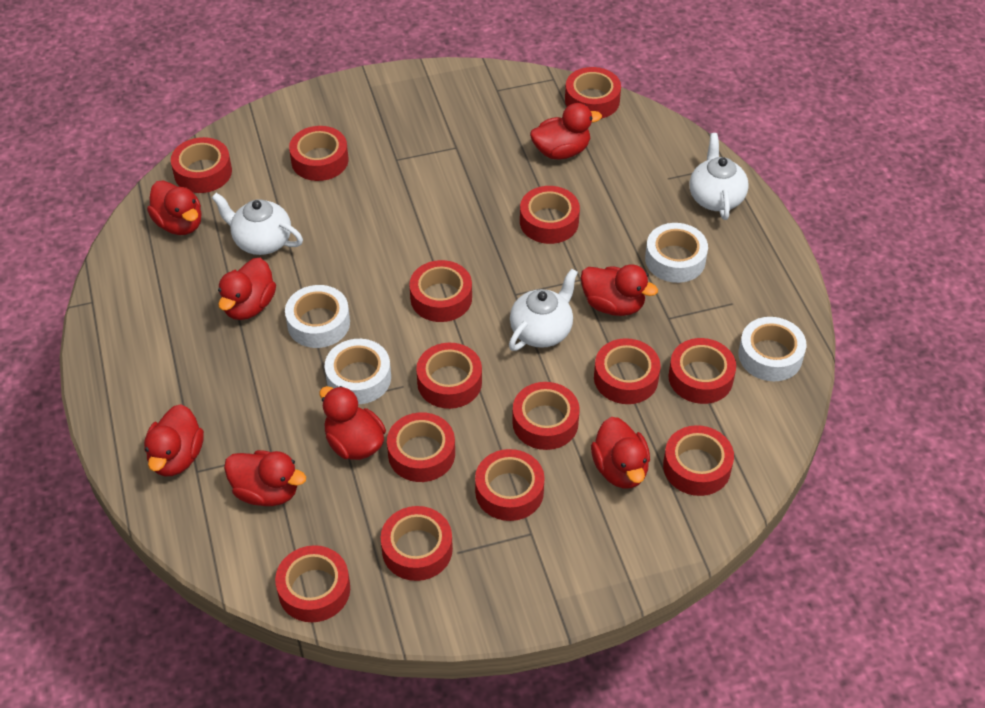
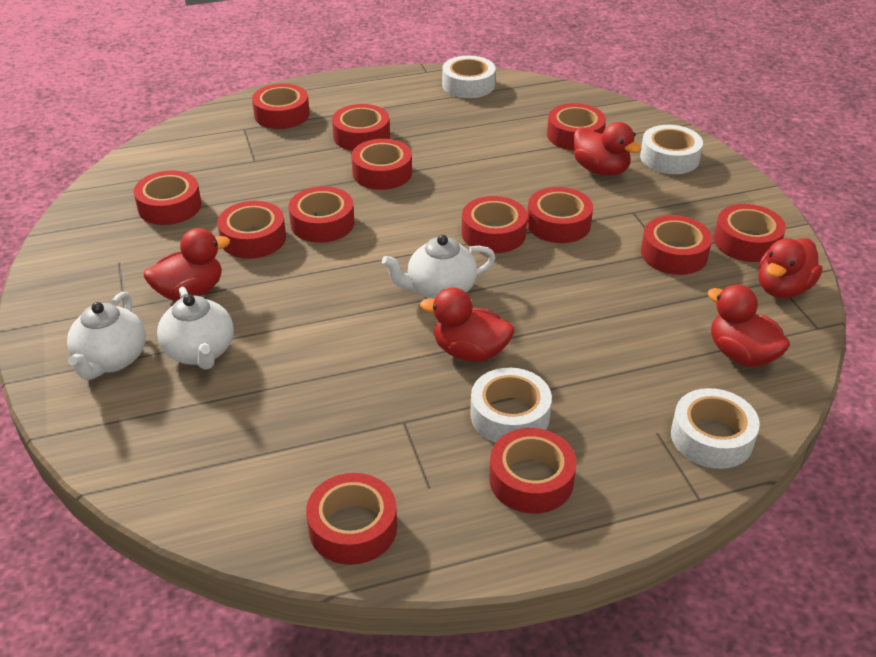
red duck: [144,404,204,476] [147,180,202,235] [218,258,276,320] [224,450,306,506] [320,386,386,460] [530,103,602,159] [581,265,658,316] [591,417,650,489] = 8 -> [144,228,230,301] [420,287,514,362] [573,122,641,176] [707,284,790,367] [758,238,823,298] = 5
red tape: [171,137,232,193] [275,545,350,622] [289,126,348,181] [381,506,453,581] [387,412,455,482] [409,260,472,322] [416,343,482,409] [475,449,545,521] [512,382,580,450] [520,186,580,244] [565,67,621,119] [594,338,660,404] [663,425,734,496] [668,338,736,404] = 14 -> [134,171,201,225] [217,201,286,259] [252,83,310,129] [289,186,355,243] [306,473,397,565] [332,104,390,151] [351,139,412,190] [462,196,527,253] [489,428,577,513] [527,187,593,243] [547,103,606,151] [641,215,712,275] [714,204,786,262] = 13

